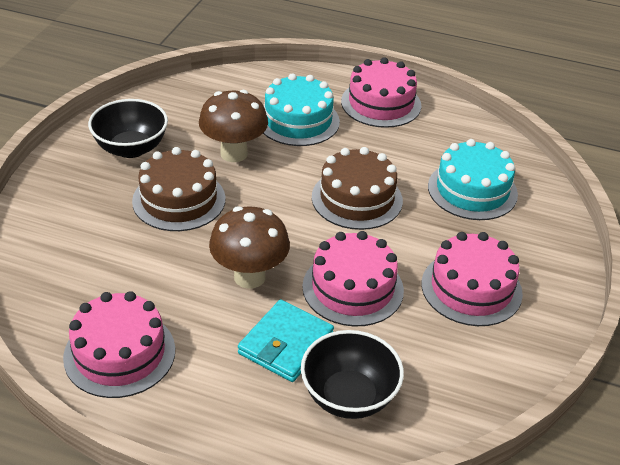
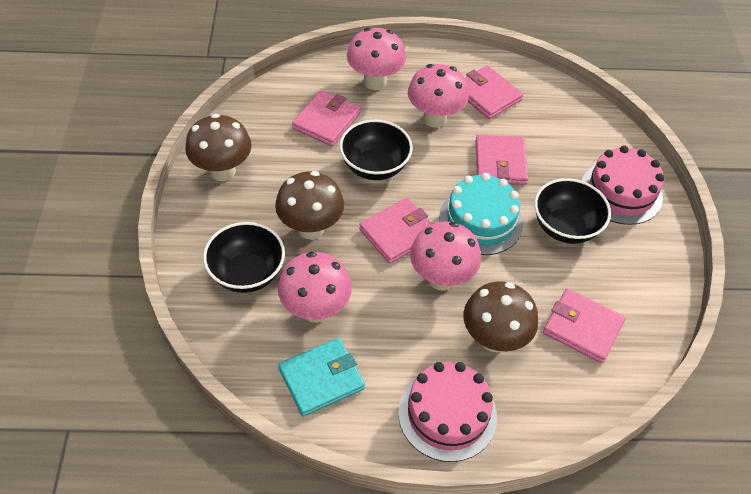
black bowl: [88,99,168,158] [301,330,404,419] = 2 -> [203,222,285,293] [340,120,413,180] [534,178,611,244] = 3
brown cake: [132,147,226,231] [312,147,403,230] = 2 -> none = 0
brown mushroom: [199,90,268,162] [209,206,290,289] = 2 -> [185,114,252,181] [275,171,344,240] [463,281,538,352] = 3
pink cake: [63,291,175,398] [302,231,404,327] [341,57,421,128] [421,232,523,326] = 4 -> [398,362,497,462] [582,146,664,225] = 2
pink mushroom: none = 0 -> [278,252,352,323] [347,28,406,90] [408,64,469,128] [410,221,481,290] = 4
pink wallet: none = 0 -> [292,90,361,147] [359,198,432,264] [465,65,523,119] [475,135,529,185] [543,289,626,363] = 5
turquoise cake: [263,73,340,146] [428,139,518,220] = 2 -> [439,173,523,255] = 1

